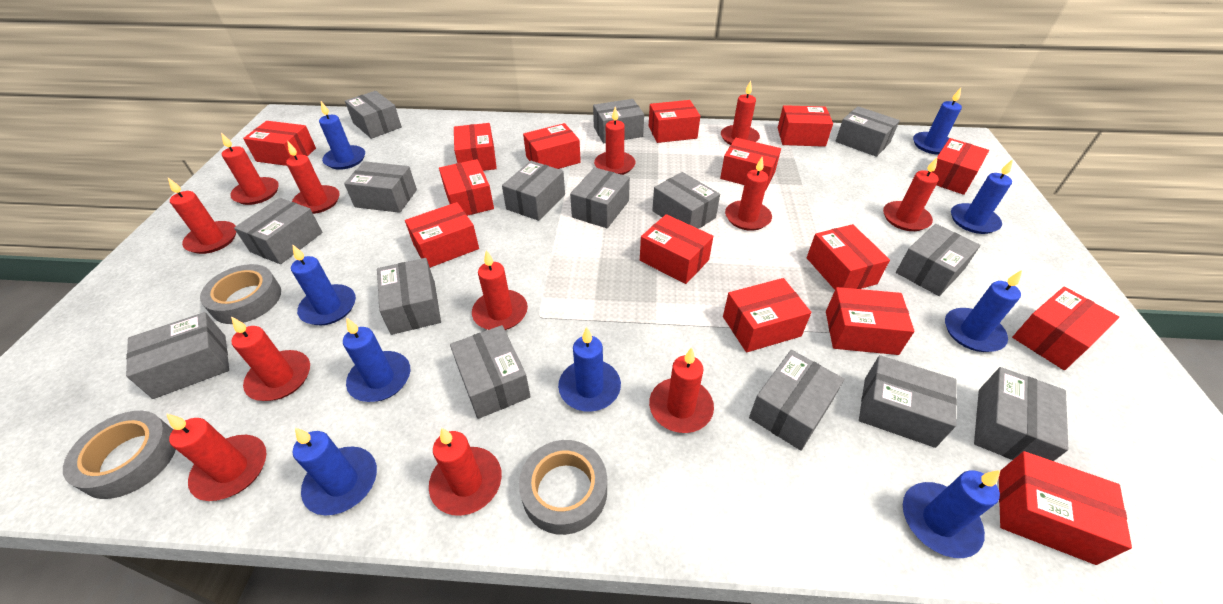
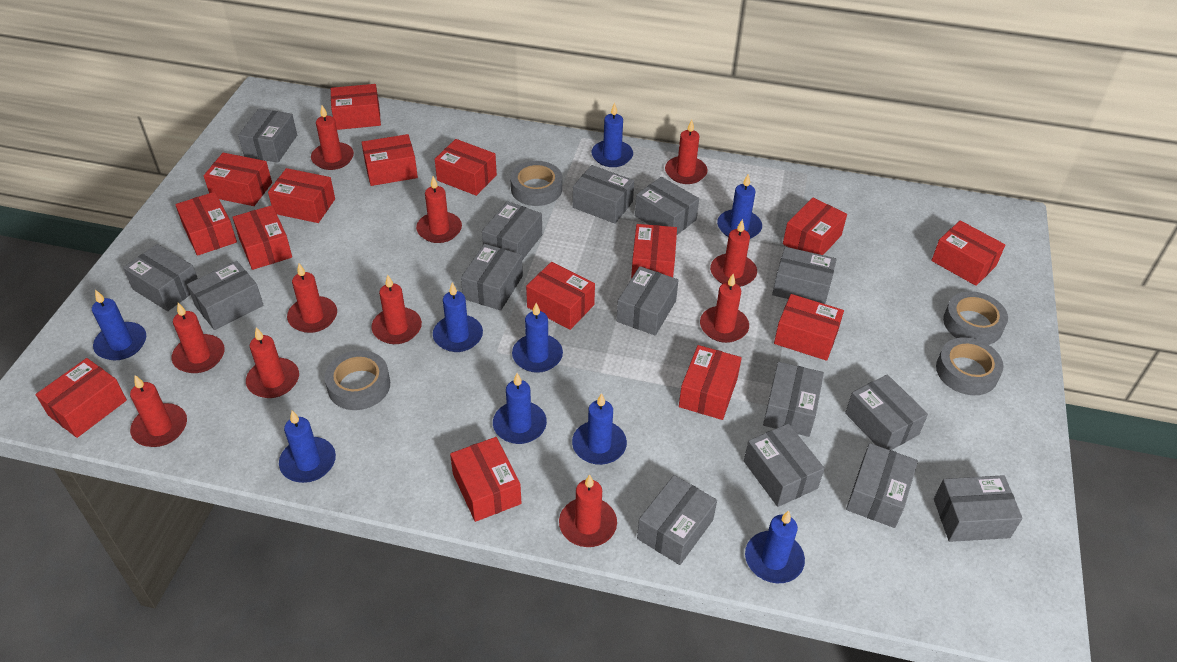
grey tape: [63,411,176,499] [200,264,281,324] [519,440,607,535] = 3 -> [325,350,390,410] [510,161,562,206] [936,337,1004,395] [943,291,1008,345] = 4
red candle: [166,413,266,501] [168,178,236,254] [221,133,279,205] [231,317,310,401] [286,141,340,214] [429,428,502,516] [472,250,528,330] [594,107,635,175] [649,347,714,433] [721,81,760,145] [725,157,772,231] [883,158,939,231] = 12 -> [130,375,187,447] [172,303,225,373] [246,327,299,398] [287,264,337,333] [311,105,354,170] [371,275,422,344] [416,176,462,243] [559,475,617,547] [665,120,707,184] [700,274,749,343] [710,219,757,287] = 11

